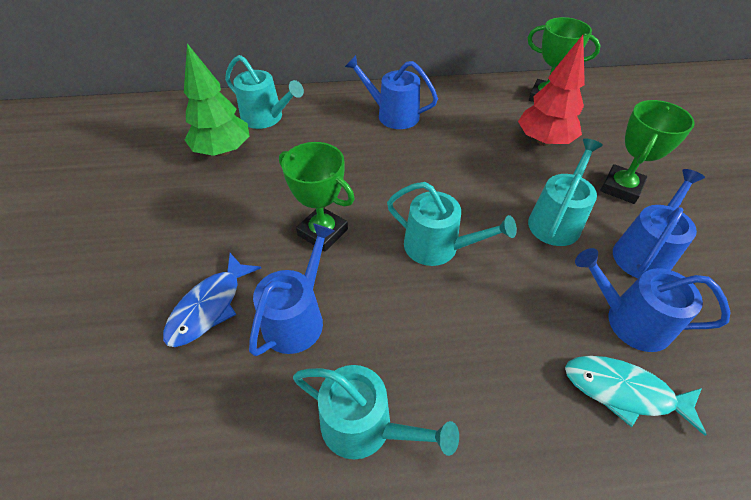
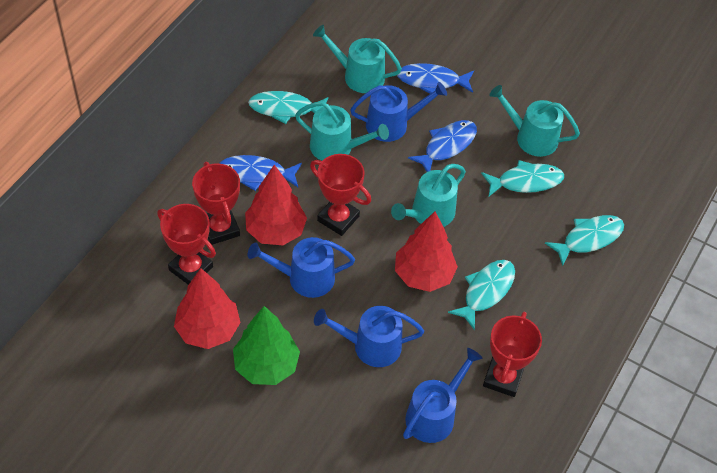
blue fish: [163,253,261,347] = 1 -> [219,155,302,191] [397,63,474,94] [408,120,477,172] = 3
green trophy: [279,142,355,252] [528,17,601,102] [600,100,695,204] = 3 -> none = 0
red tree: [518,35,585,146] = 1 -> [174,268,241,349] [245,165,307,245] [395,211,458,292] = 3
red trophy: none = 0 -> [157,204,216,285] [192,162,240,245] [310,154,371,236] [483,312,542,397] = 4
turquoise fish: [565,356,707,436] = 1 -> [248,91,329,124] [448,260,515,330] [481,160,564,197] [545,215,624,266] = 4

